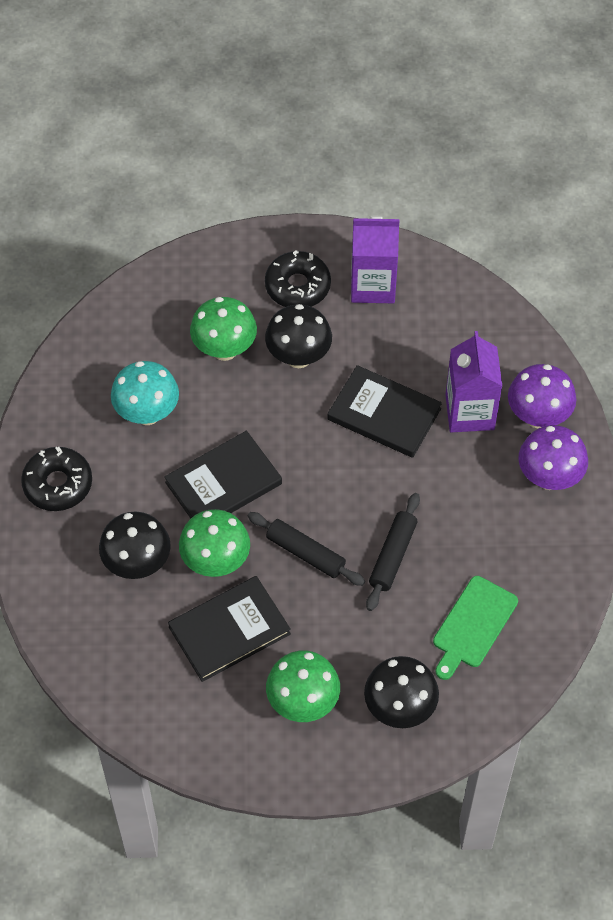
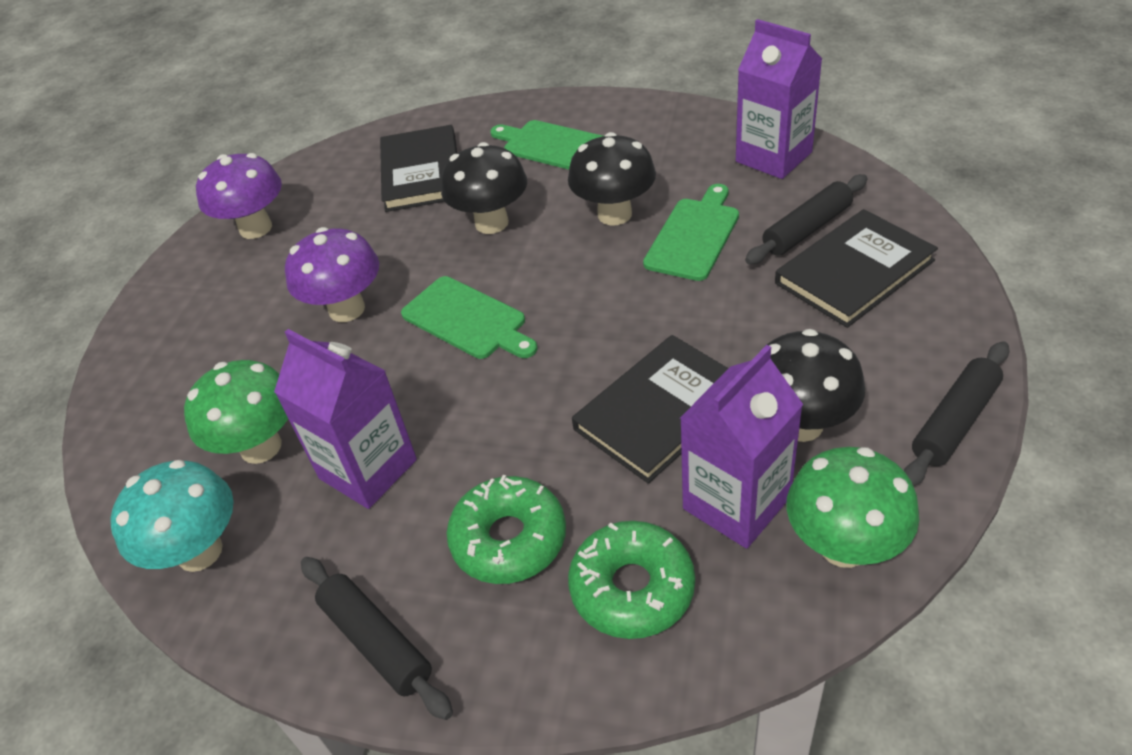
black donut: [21,447,92,511] [265,250,331,307] = 2 -> none = 0
black rolling pin: [247,512,365,586] [366,493,420,611] = 2 -> [301,557,453,720] [745,174,868,264] [904,341,1009,486] = 3
green cutting board: [433,576,518,680] = 1 -> [401,276,538,359] [490,120,603,170] [643,184,739,281] = 3
green donut: none = 0 -> [447,475,566,584] [568,521,695,639] = 2
green mushroom: [179,509,250,577] [190,297,257,361] [266,651,340,722] = 3 -> [184,360,288,464] [787,447,919,568] = 2
purple carton: [351,216,399,303] [445,331,502,432] = 2 -> [274,329,417,509] [680,345,803,549] [736,19,822,179] = 3

